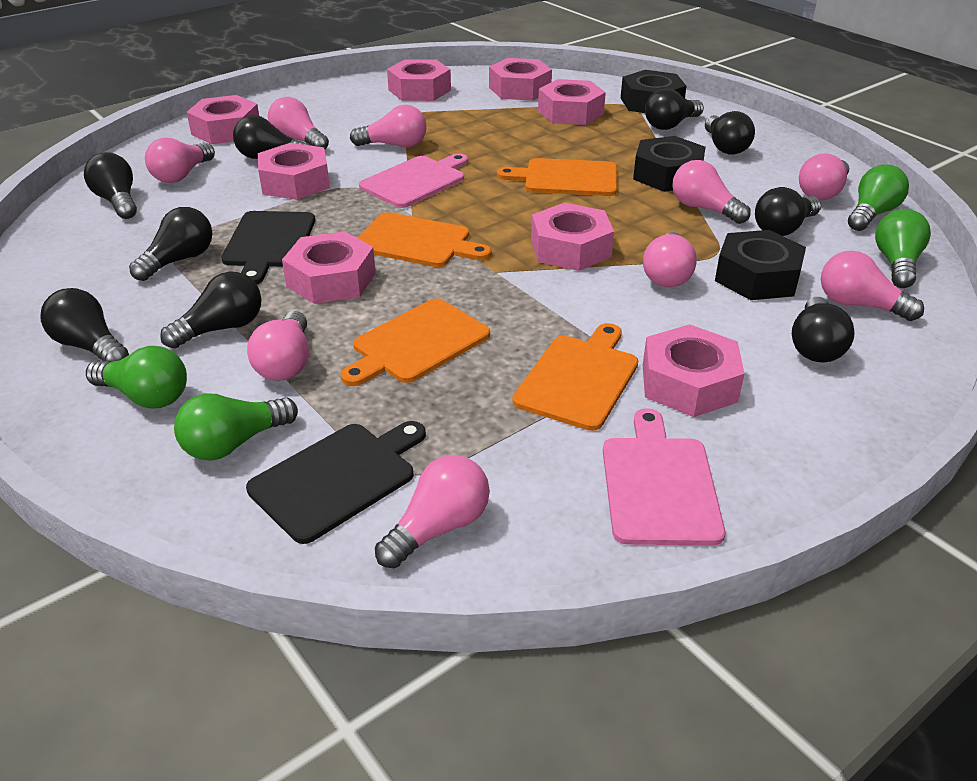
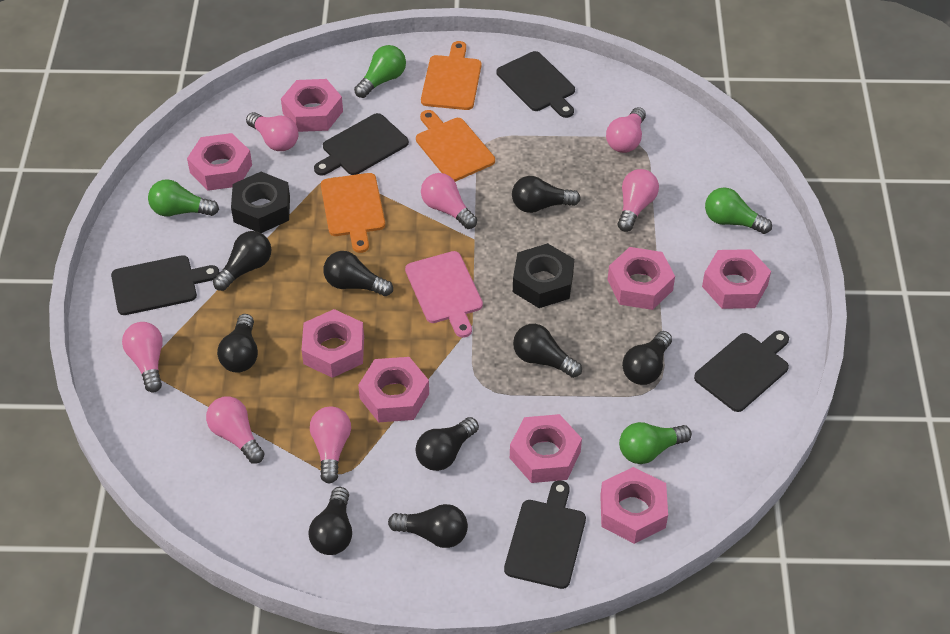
black cutting board: [221,211,315,285] [246,421,426,544] = 2 -> [111,255,220,315] [314,113,409,176] [497,51,575,118] [504,480,586,589] [694,330,789,412] = 5
black nut: [621,70,687,113] [633,136,706,192] [715,230,806,300] = 3 -> [231,172,290,233] [513,243,574,308] = 2
orange cutting board: [341,298,490,386] [358,212,491,267] [497,158,617,196] [512,323,638,431] = 4 -> [321,173,385,253] [416,110,495,182] [421,41,481,110] = 3
pink cutting board: [359,153,468,208] [603,408,725,545] = 2 -> [405,251,483,338] = 1
pink light bulb: [145,137,215,183] [247,311,309,381] [268,97,329,149] [350,105,427,147] [375,455,490,568] [643,232,697,287] [673,160,750,224] [799,153,849,200] [821,250,924,321] = 9 -> [122,322,163,393] [206,396,265,464] [246,112,298,151] [310,406,351,484] [421,173,477,229] [606,107,646,153] [618,169,659,232] = 7

